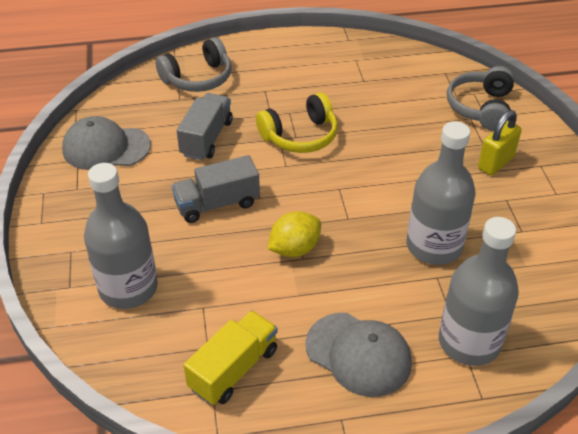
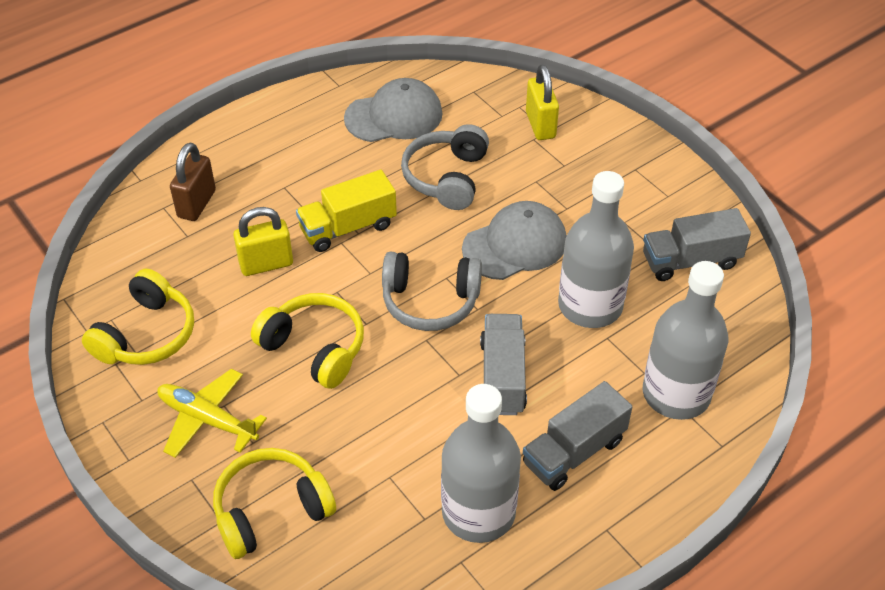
brown padlock: none = 0 -> [170,143,216,221] = 1
grey truck: [171,155,260,223] [177,93,233,160] = 2 -> [480,314,527,415] [523,381,632,491] [643,208,751,281] = 3
yellow headphones: [256,92,338,153] = 1 -> [82,269,194,365] [213,448,336,559] [251,293,364,389] = 3
yellow lemon: [267,211,321,257] = 1 -> none = 0
yellow padlock: [478,110,522,176] = 1 -> [233,207,293,276] [526,64,559,140] = 2
yellow plane: none = 0 -> [157,369,267,458] = 1

